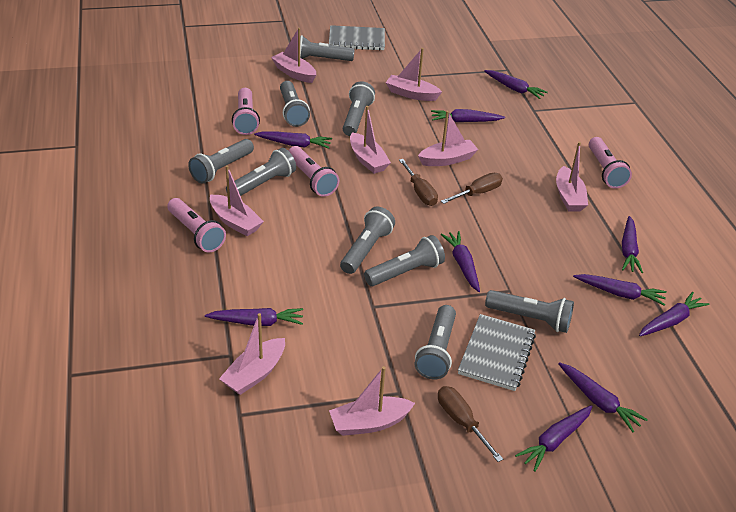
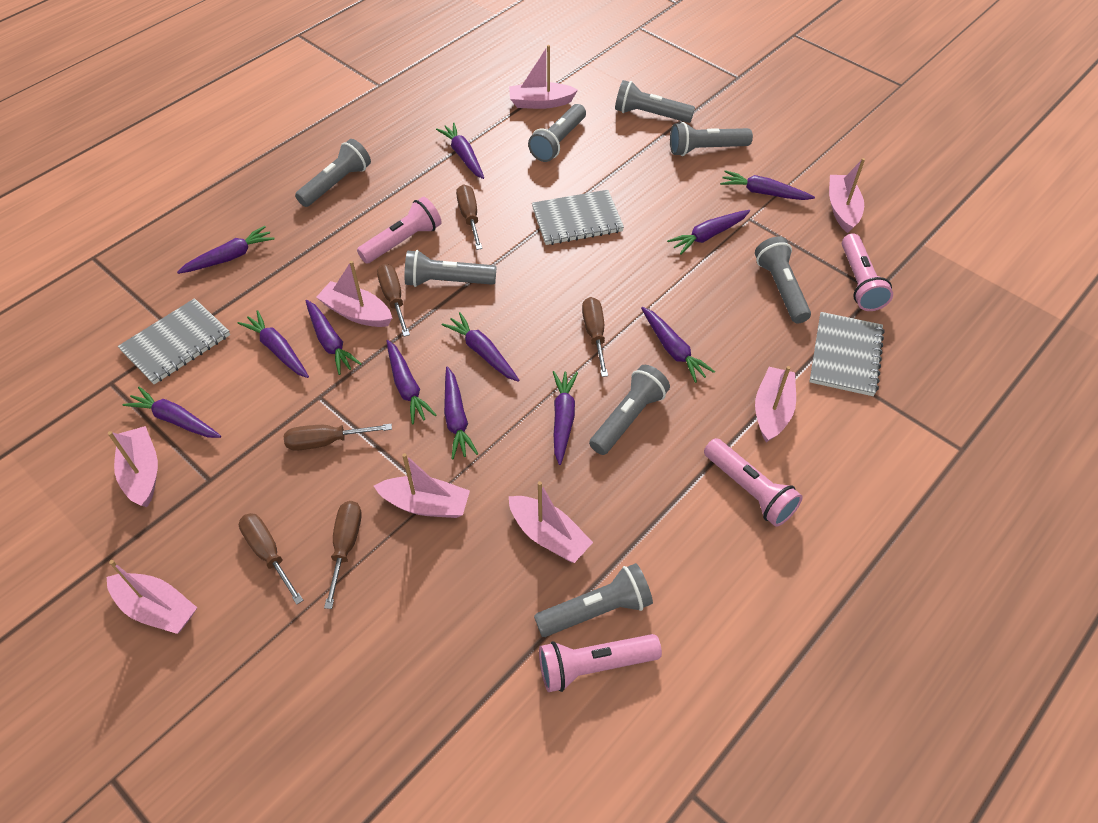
brown screwdriver: [399,159,438,206] [438,386,503,462] [441,173,503,204] = 3 -> [239,513,303,605] [284,424,392,451] [324,501,362,609] [377,264,410,337] [456,184,482,250] [582,297,608,377] = 6
grey flashlight: [188,139,254,184] [226,148,296,196] [280,81,310,127] [300,35,355,61] [340,207,395,274] [343,81,375,136] [364,235,445,286] [415,305,456,379] [485,290,574,333] = 9 -> [295,139,371,207] [405,250,497,287] [528,104,586,162] [534,563,653,637] [589,365,670,455] [615,80,695,123] [670,122,753,156] [755,237,811,323] = 8
grey notebook: [329,25,385,51] [458,314,536,391] = 2 -> [118,298,230,384] [532,190,624,245] [809,312,885,396] = 3
purple carrot: [205,308,303,326] [254,131,332,149] [431,109,505,122] [440,231,480,292] [484,70,548,99] [515,405,593,472] [558,362,648,432] [573,274,667,306] [622,216,643,273] [639,292,709,336] = 10 -> [122,387,221,438] [177,226,274,274] [238,310,309,378] [306,300,361,375] [387,340,436,425] [436,123,484,179] [442,312,519,382] [444,366,478,459] [553,371,578,465] [641,307,715,383] [667,210,750,255] [720,170,815,200] = 12

